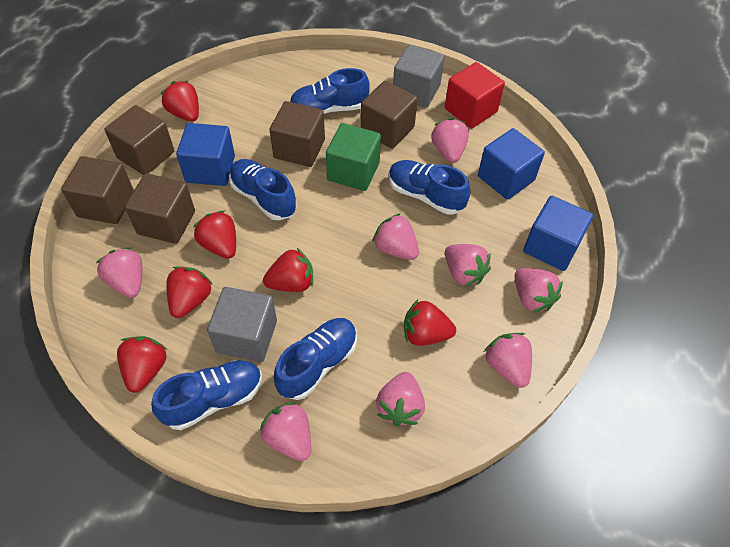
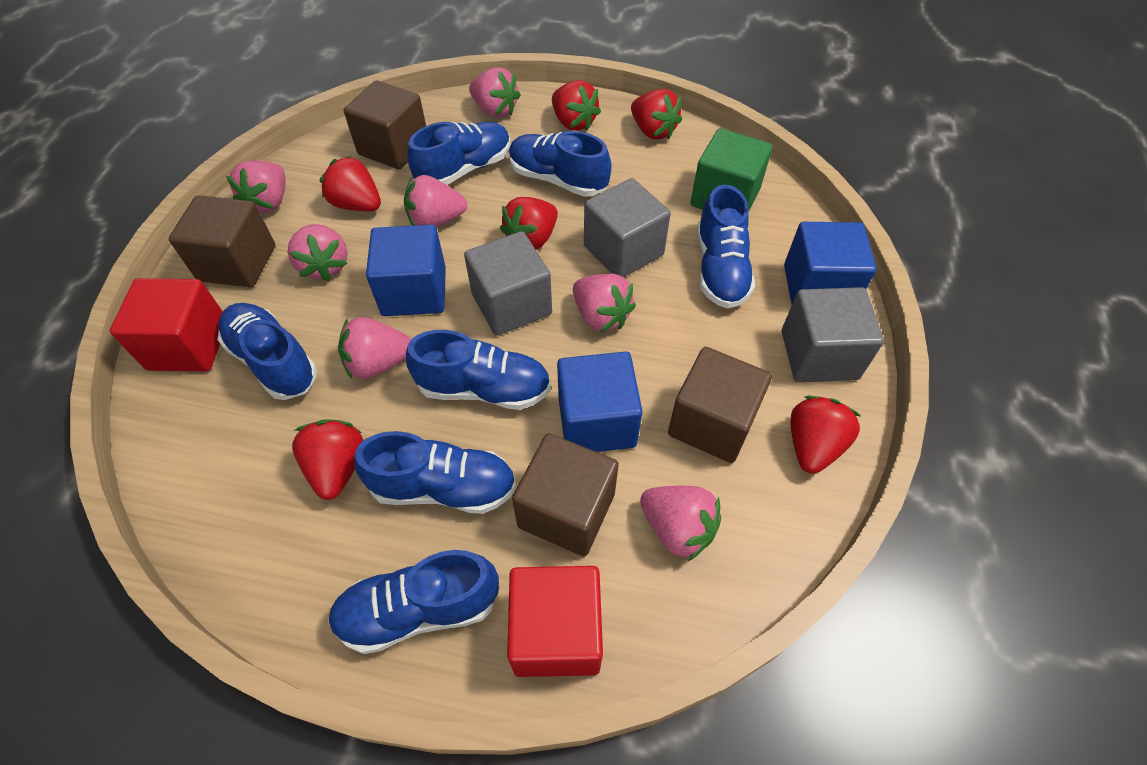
blue shoe: [151,360,262,430] [229,159,297,221] [274,318,357,400] [290,68,370,114] [389,160,471,215] = 5 -> [218,303,317,400] [328,550,499,654] [354,431,516,514] [406,330,551,410] [407,121,511,185] [509,131,611,197] [697,185,755,309] = 7
brown cube: [61,156,134,224] [104,105,174,175] [125,173,195,244] [270,101,325,167] [361,81,418,149] = 5 -> [169,195,275,287] [344,80,426,169] [512,433,619,556] [668,347,772,463] = 4
grey cube: [207,287,277,362] [393,45,445,108] = 2 -> [464,231,552,336] [584,178,671,277] [782,287,884,382] = 3
pink strawberry: [96,247,142,298] [260,402,311,461] [372,213,419,260] [376,372,425,427] [431,118,469,163] [445,244,491,287] [484,333,532,388] [514,268,563,313] = 8 -> [226,161,285,213] [288,224,348,281] [338,317,411,379] [404,175,467,227] [469,67,521,118] [573,274,636,332] [640,486,721,561] = 7
red cube: [445,62,505,128] = 1 -> [110,278,223,372] [507,566,603,677] = 2

